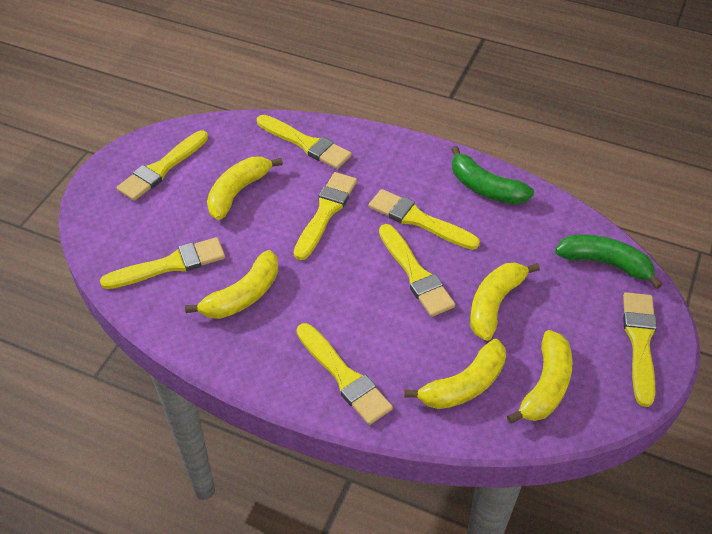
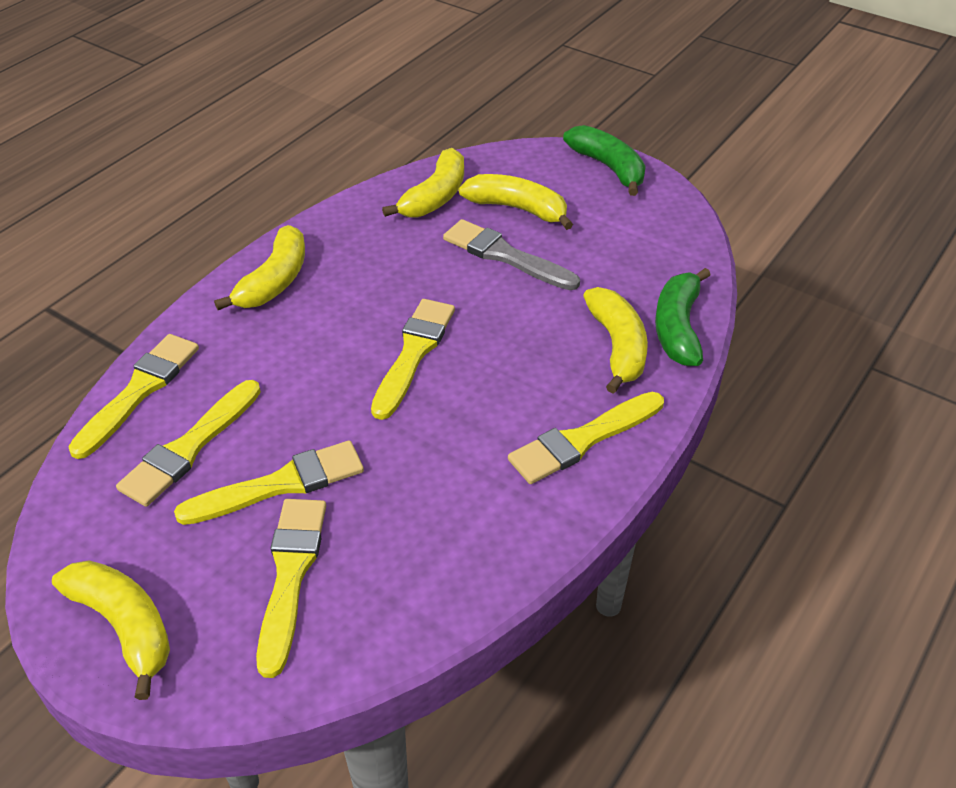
grey brush: none = 0 -> [443,219,580,290] = 1
yellow brush: [100,237,225,289] [117,130,208,201] [257,115,352,169] [294,172,357,260] [297,323,393,425] [369,189,480,250] [379,224,455,317] [623,292,657,407] = 8 -> [68,334,199,459] [116,380,261,507] [174,440,364,525] [256,499,326,678] [371,299,455,420] [508,392,664,484] = 6

